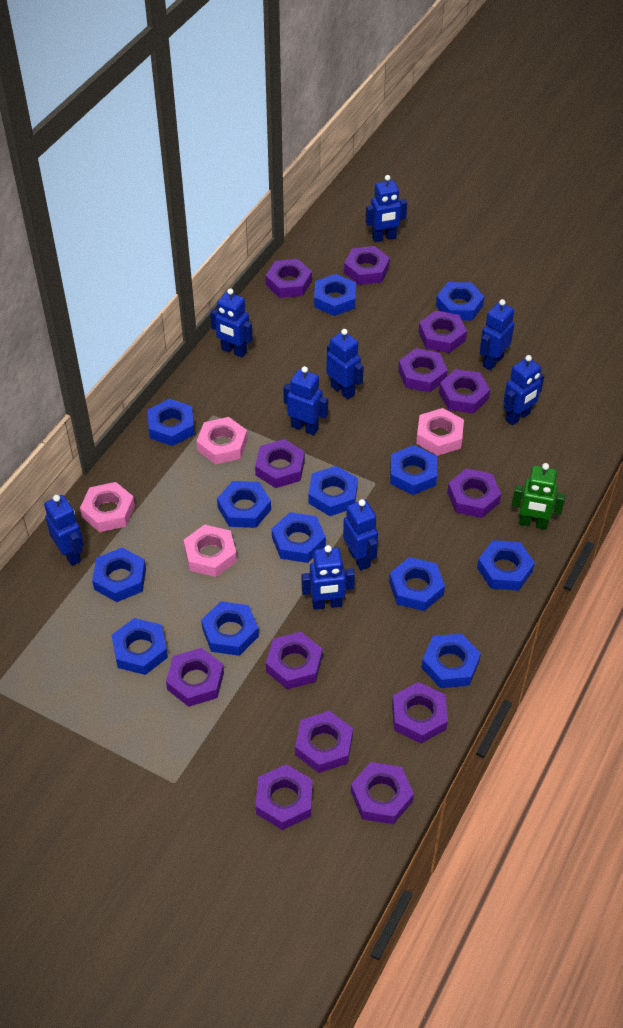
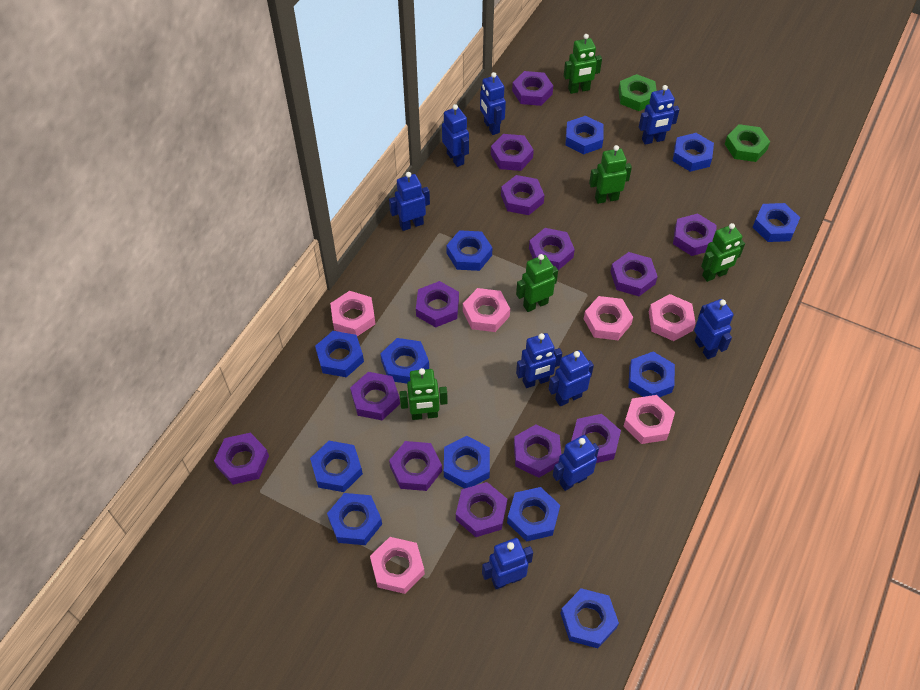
blue nut: [92,547,146,602] [112,618,168,675] [148,399,195,446] [201,601,259,656] [217,481,271,528] [272,512,326,563] [308,466,358,516] [314,274,356,316] [389,557,445,611] [390,445,437,495] [422,633,481,688] [436,282,484,320] [477,540,535,591] = 13 -> [310,441,363,492] [315,331,364,377] [327,493,382,545] [380,338,429,384] [444,436,490,489] [446,230,492,271] [507,487,560,542] [560,588,619,648] [565,116,604,154] [628,351,675,397] [673,133,714,172] [753,203,800,242] = 12
green nut: none = 0 -> [618,74,657,111] [725,124,770,162] = 2
green robot: [512,463,565,530] = 1 -> [399,368,448,420] [516,254,558,312] [564,34,602,94] [589,145,632,204] [701,223,745,282] = 5
pink nut: [80,482,135,532] [184,524,237,577] [197,417,248,464] [416,408,464,456] = 4 -> [330,291,375,336] [370,537,425,594] [463,288,510,332] [584,296,633,340] [623,395,675,444] [649,294,696,341] = 6

